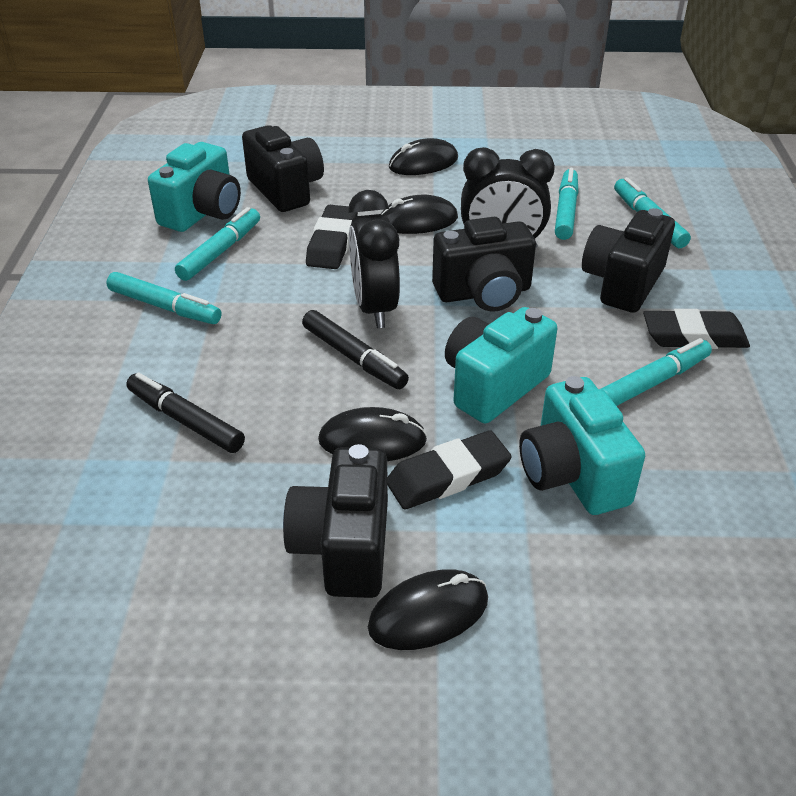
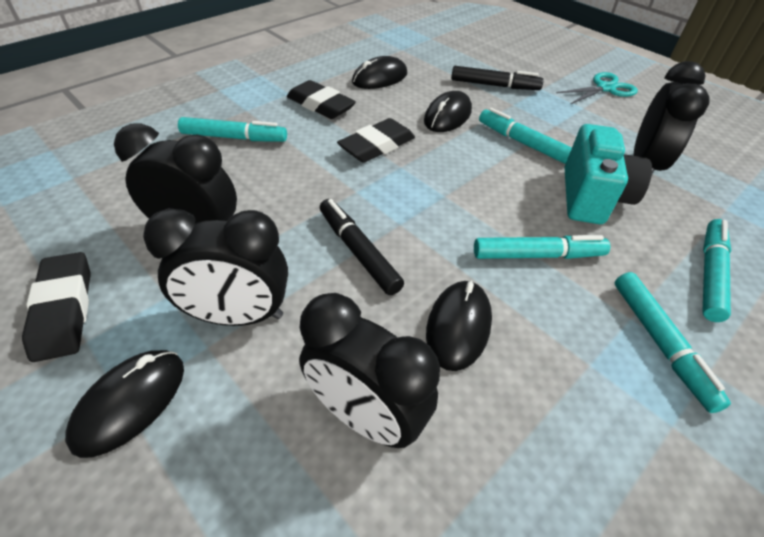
black camera: [242,125,324,212] [283,444,388,598] [432,217,536,312] [582,208,675,313] = 4 -> none = 0
black clock: [348,190,400,328] [461,147,555,248] = 2 -> [114,123,237,223] [143,208,288,326] [299,293,440,448] [634,61,709,174] = 4
turquoise camera: [148,142,241,232] [445,307,557,423] [519,376,645,515] = 3 -> [565,124,652,224] = 1
turquoise scissors: none = 0 -> [556,72,638,104] = 1

